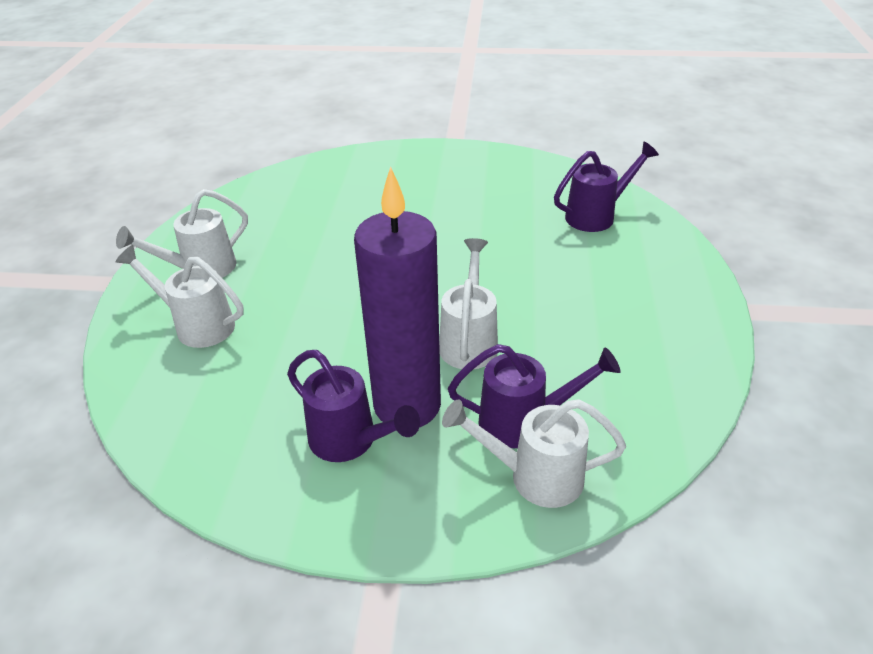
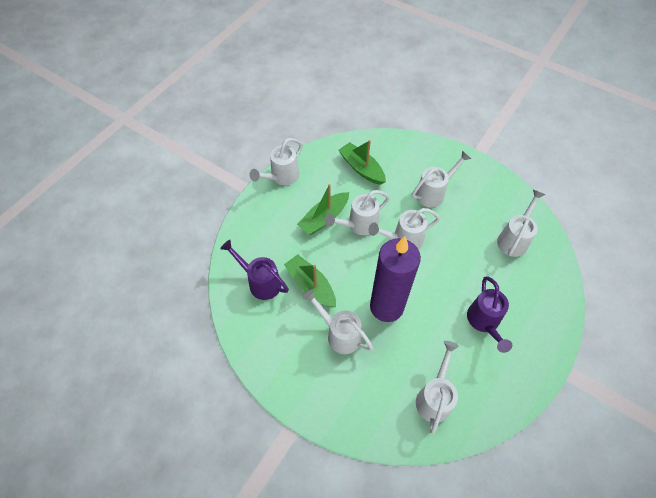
green boat: none = 0 -> [284,254,336,307] [297,184,349,235] [339,140,386,185] = 3
purple watering can: [287,350,420,462] [448,344,620,448] [554,142,659,232] = 3 -> [220,240,289,300] [467,276,512,353] = 2
white watering can: [115,245,244,348] [116,189,248,278] [439,238,498,369] [442,399,626,508] = 4 -> [249,138,303,185] [303,289,373,354] [325,190,390,235] [368,208,440,249] [412,151,471,207] [416,341,459,434] [497,190,545,257] = 7

